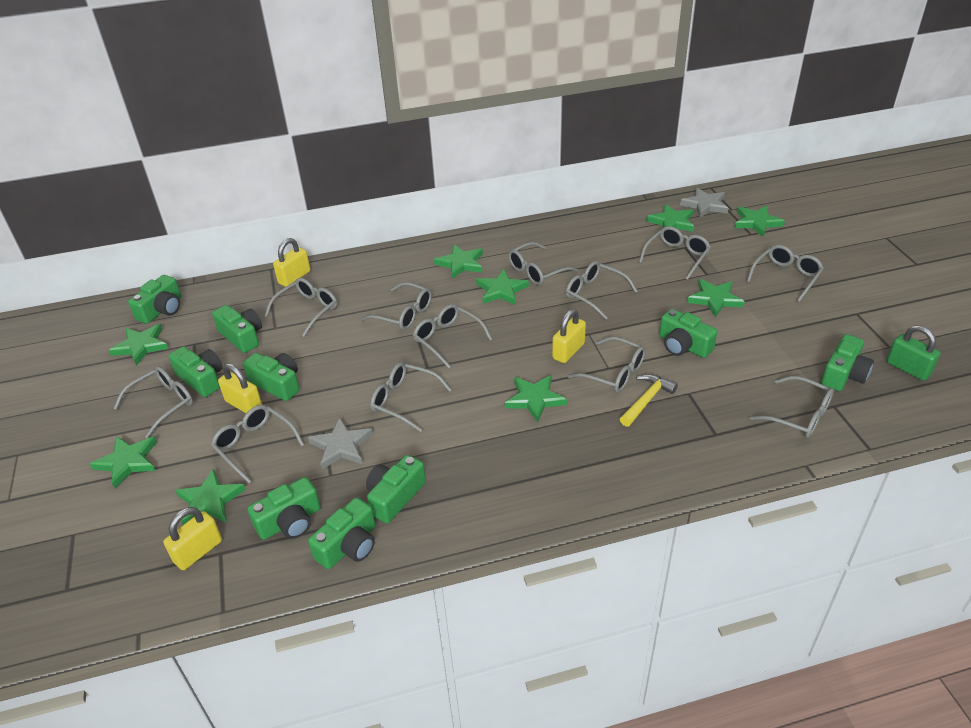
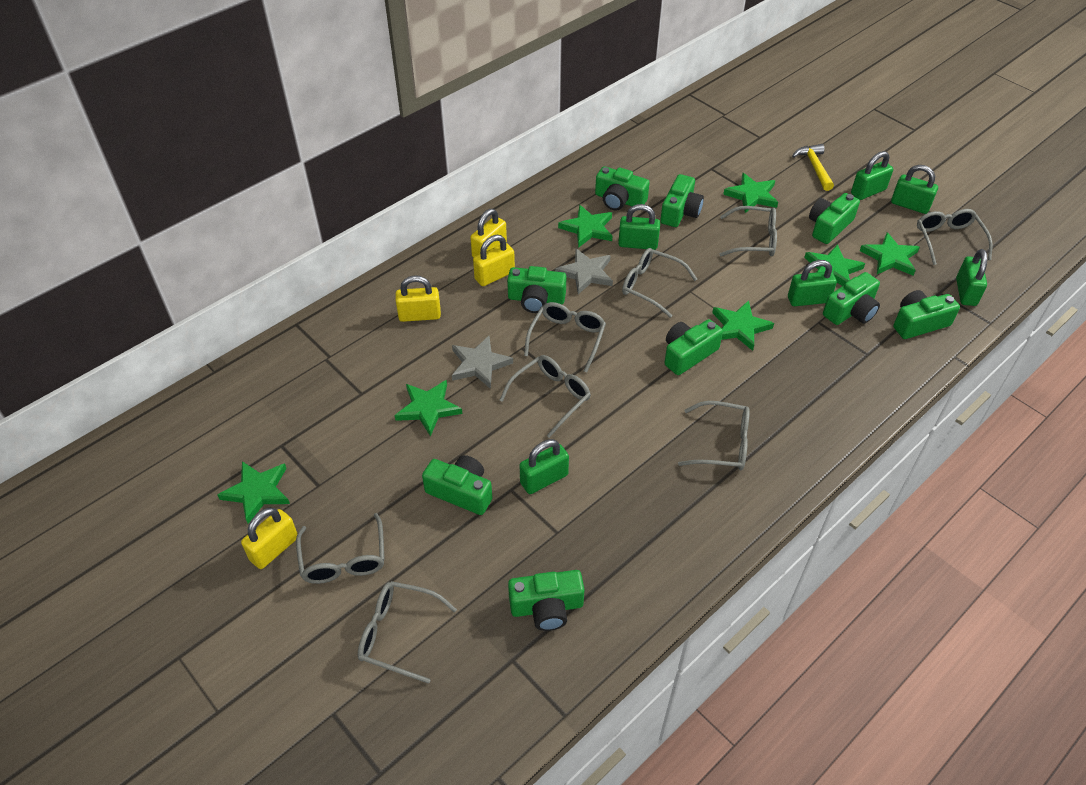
green padlock: [887,325,940,381] = 1 -> [519,439,569,494] [618,204,660,250] [788,260,837,306] [851,151,893,200] [891,165,938,214] [956,249,988,306] = 6
green star: [90,436,157,488] [109,324,168,366] [175,469,246,525] [434,244,483,279] [476,269,529,305] [505,375,567,423] [646,204,695,232] [687,279,745,317] [734,206,785,237] = 9 -> [218,461,290,524] [395,380,462,436] [558,205,612,248] [712,300,774,351] [723,173,778,213] [804,244,865,286] [860,232,920,276] = 7
grey glasses: [114,366,193,438] [211,405,304,484] [264,278,337,337] [361,282,432,330] [370,362,452,432] [413,304,492,368] [508,242,578,285] [566,261,638,320] [568,336,646,393] [639,226,711,280] [747,245,824,302] [750,376,834,438] = 12 -> [296,513,385,584] [358,581,457,684] [500,355,591,438] [524,302,606,373] [622,248,697,318] [678,401,750,470] [719,206,777,256] [917,209,993,265] = 8

